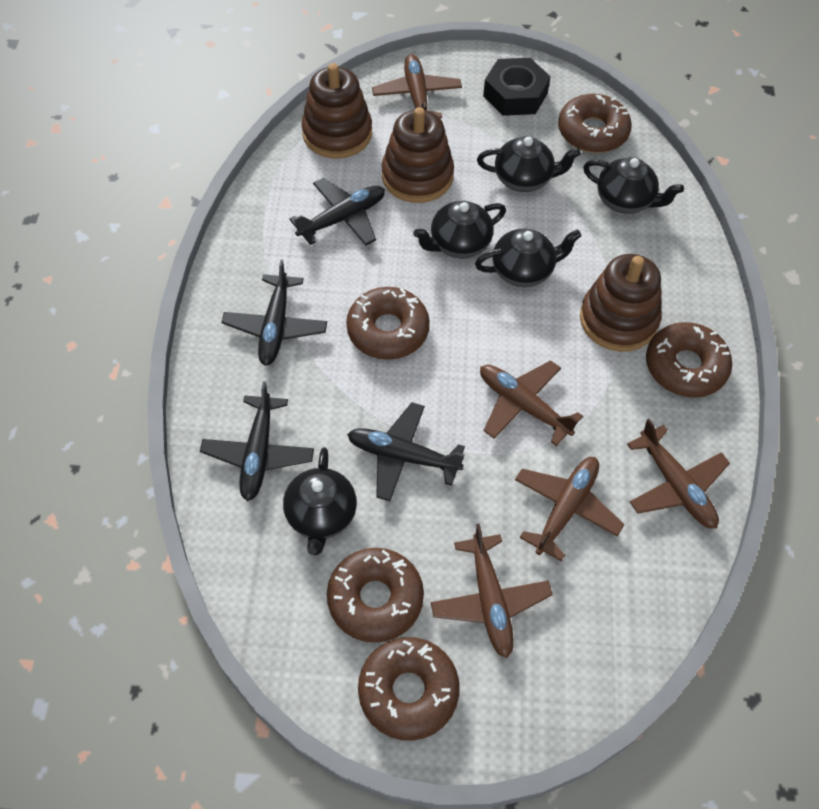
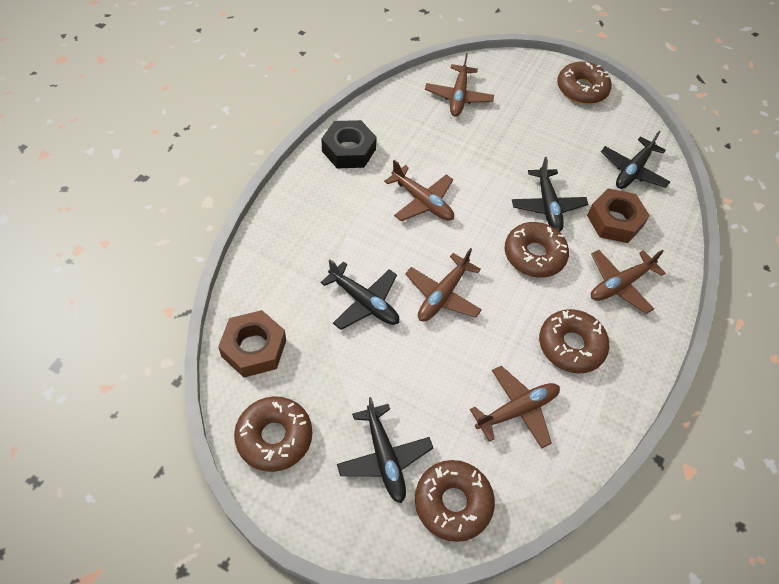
black teapot: [283,448,357,555] [413,201,506,258] [475,229,582,287] [477,136,581,192] [583,157,684,214] = 5 -> none = 0
brown nut: none = 0 -> [218,310,286,377] [587,188,650,243] = 2
brown stacking toy: [301,63,372,158] [382,107,454,203] [580,254,662,352] = 3 -> none = 0

